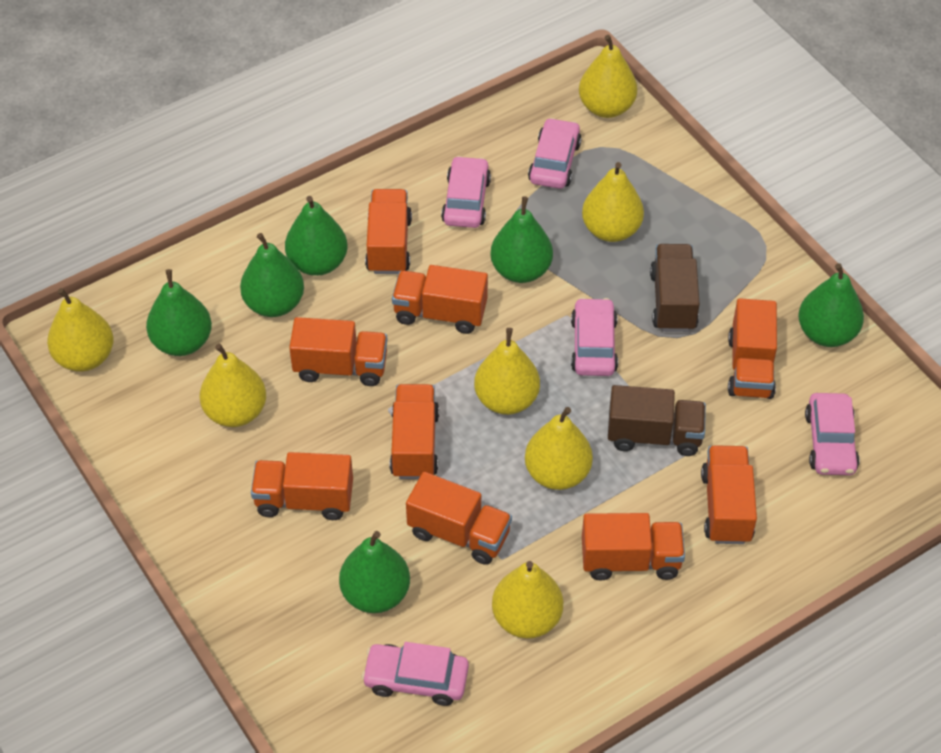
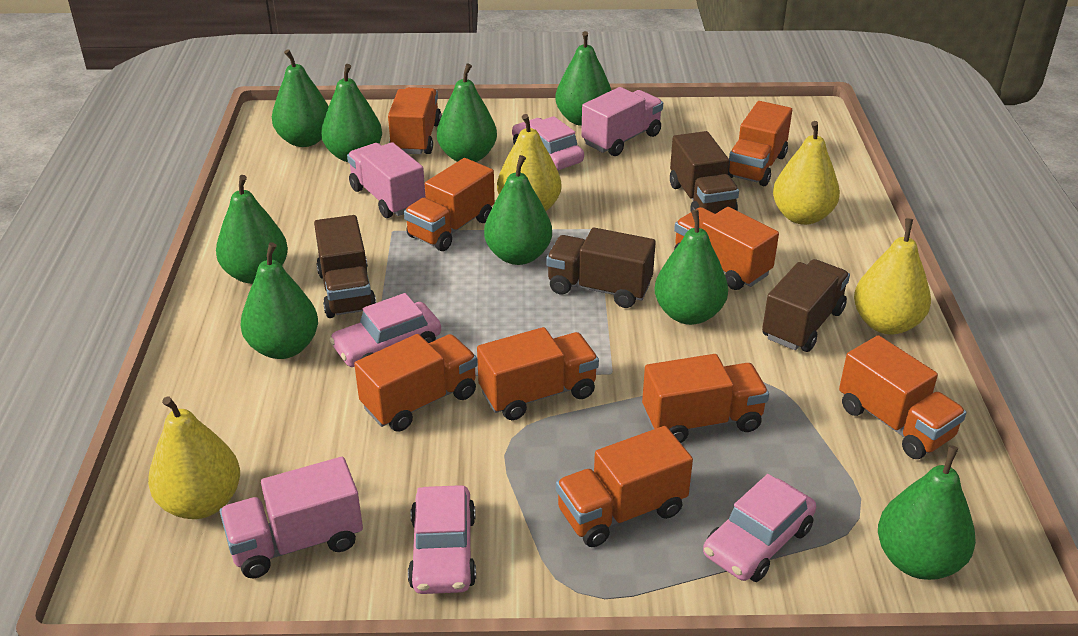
brown truck: [608,385,706,456] [650,244,700,332] = 2 -> [314,215,376,318] [546,228,656,308] [670,131,739,214] [762,259,850,352] = 4
green pear: [146,269,212,356] [240,233,304,317] [285,196,347,276] [339,531,410,613] [490,196,553,283] [798,263,864,347] = 6 -> [216,175,288,284] [241,242,318,359] [272,49,329,147] [321,64,382,162] [437,63,497,162] [484,155,552,265] [555,31,612,126] [655,210,728,325] [878,445,976,580] = 9
pink car: [362,642,469,706] [441,156,491,228] [528,118,582,189] [571,297,618,376] [805,393,860,475] = 5 -> [329,293,441,367] [408,485,476,594] [512,116,584,170] [703,474,816,582] = 4
pink truck: none = 0 -> [220,457,363,578] [347,142,426,218] [581,87,663,156] = 3
yellow pear: [47,288,114,372] [200,344,266,427] [474,328,540,415] [492,561,563,639] [525,407,593,490] [579,35,637,118] [582,162,644,242] = 7 -> [148,396,240,519] [497,114,561,211] [773,121,840,225] [854,219,931,335] = 4

